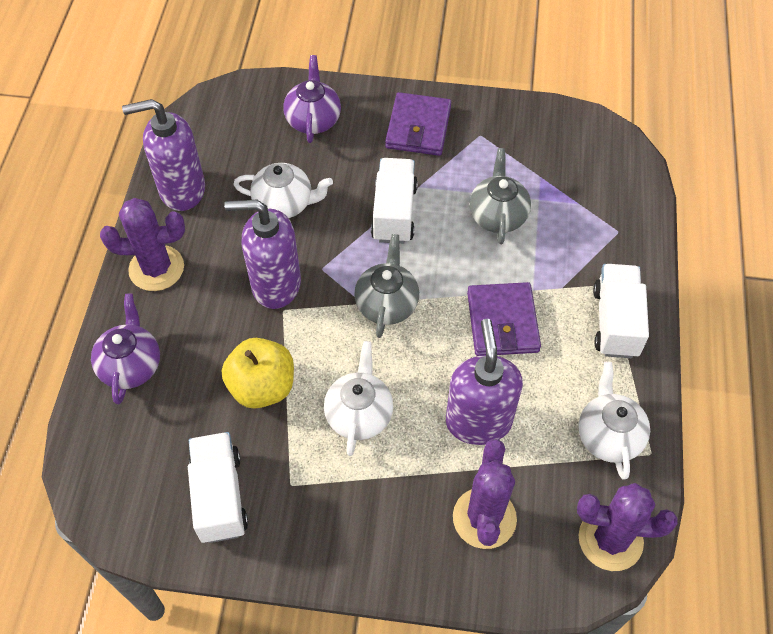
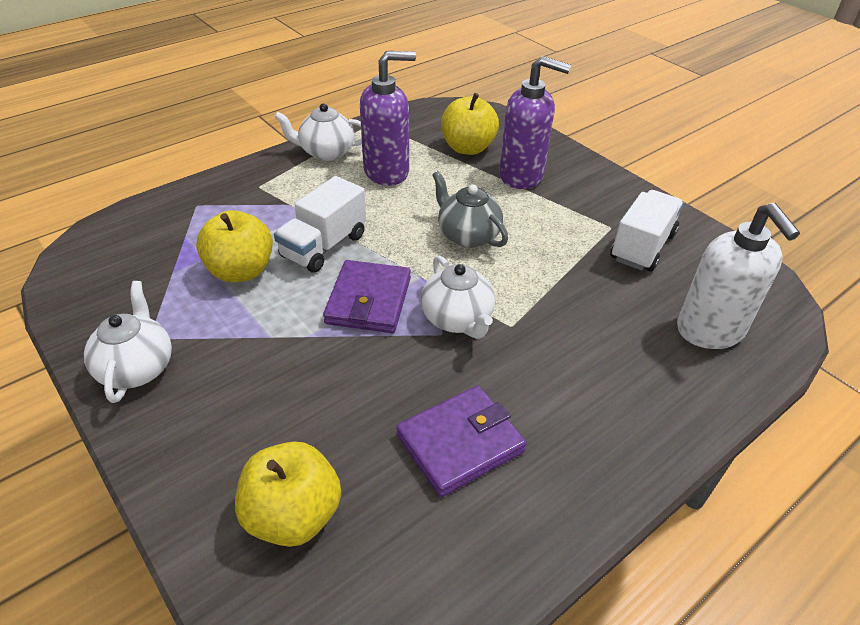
grey teapot: [354,234,419,338] [469,148,531,244] = 2 -> [432,171,508,248] = 1
purple cactus: [100,198,185,291] [453,439,517,549] [577,483,678,571] = 3 -> none = 0
purple soap dispenser: [122,99,205,211] [224,200,301,309] [446,319,523,445] = 3 -> [360,51,416,186] [499,56,571,189] = 2
purple teapot: [91,294,160,404] [283,55,341,143] = 2 -> none = 0
white soap dispenser: none = 0 -> [677,203,800,349] = 1
white truck: [188,432,248,543] [371,158,418,244] [593,264,649,358] = 3 -> [274,176,366,273] [610,190,684,272] = 2
yellow apple: [222,338,294,409] = 1 -> [196,210,273,283] [235,442,341,547] [441,93,499,155] = 3

